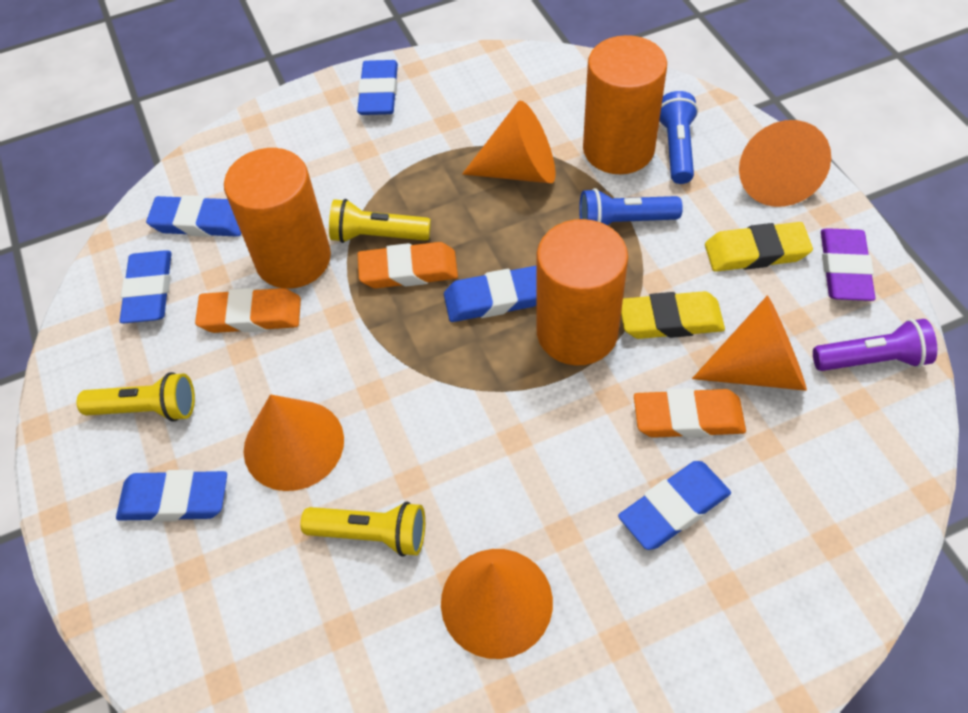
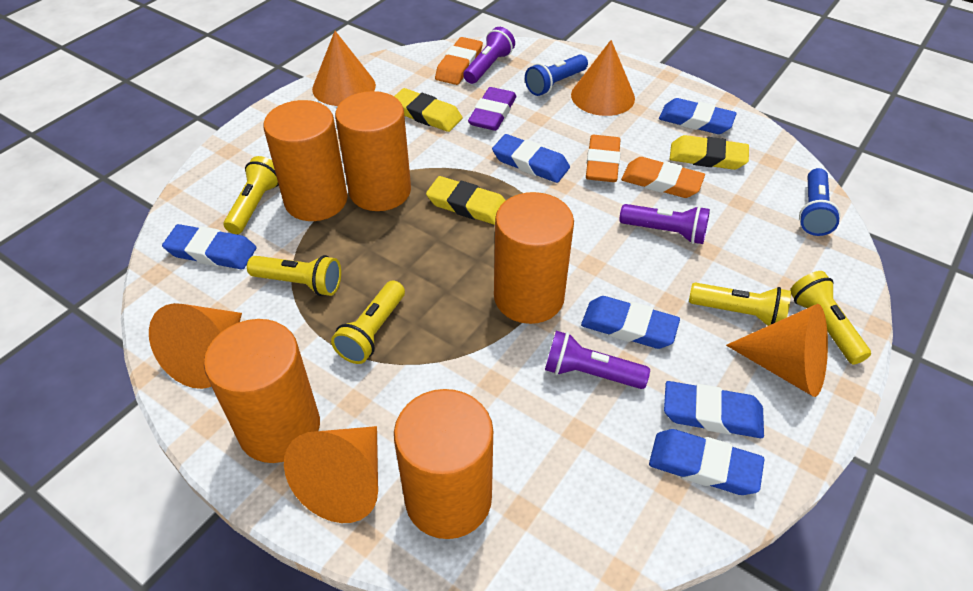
orange cylinder: [224,148,331,289] [537,219,628,366] [583,35,667,174] = 3 -> [204,319,320,463] [263,100,348,221] [335,91,411,211] [394,389,493,539] [494,192,574,324] = 5
purple flashlight: [813,319,937,371] = 1 -> [463,27,515,84] [545,331,650,389] [619,204,710,244] = 3
yellow eraser: [621,291,725,339] [705,222,813,272] = 2 -> [394,88,462,132] [426,176,506,225] [670,135,749,170] = 3
yellow flashlight: [77,372,195,422] [300,502,425,557] [329,199,431,243] = 3 -> [224,156,279,234] [247,255,341,296] [331,280,405,364] [689,283,791,326] [790,271,871,365] = 5

